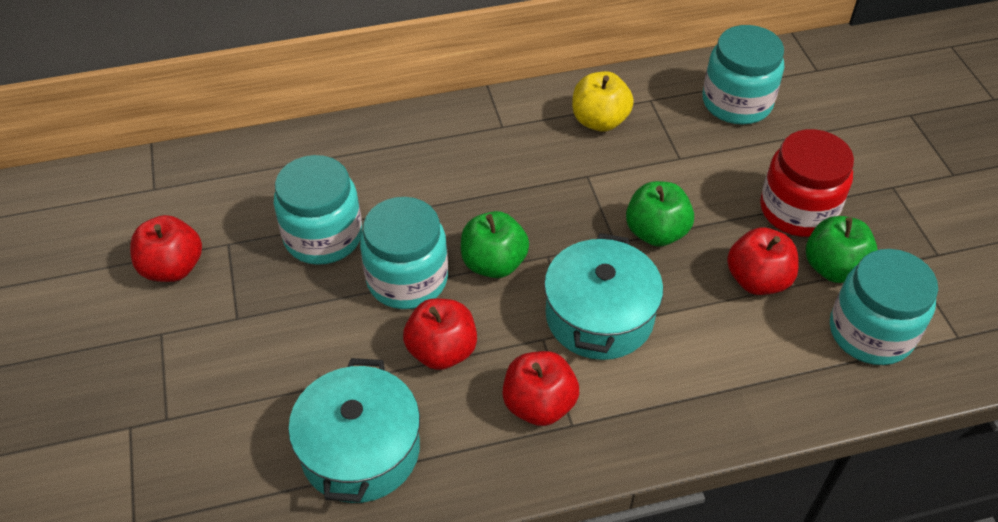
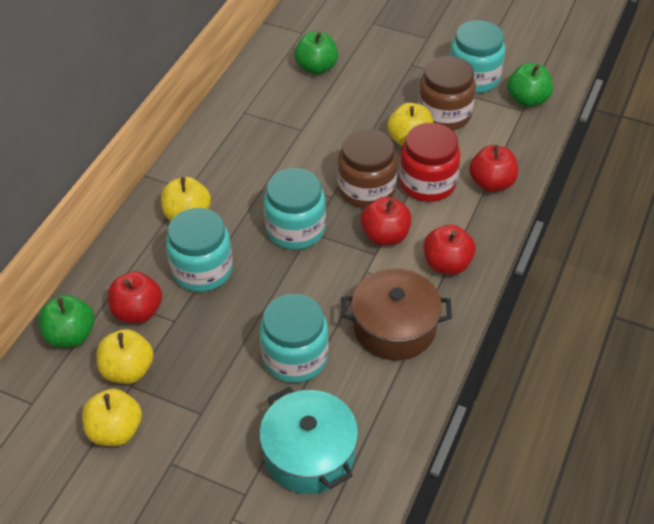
brown jar: none = 0 -> [338,129,398,208] [418,56,476,130] = 2
brown pot: none = 0 -> [341,268,452,361] = 1
turquoise pot: [288,358,420,503] [544,233,663,360] = 2 -> [259,387,358,494] = 1
yellow apple: [572,71,634,132] = 1 -> [82,389,142,446] [97,329,153,384] [161,177,211,221] [387,103,433,146] = 4

